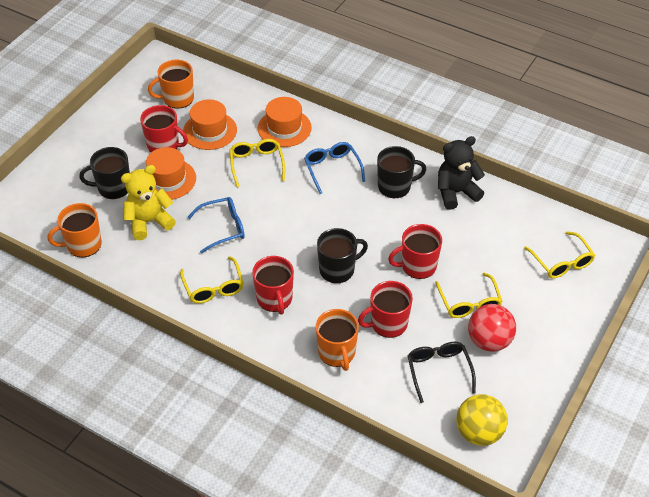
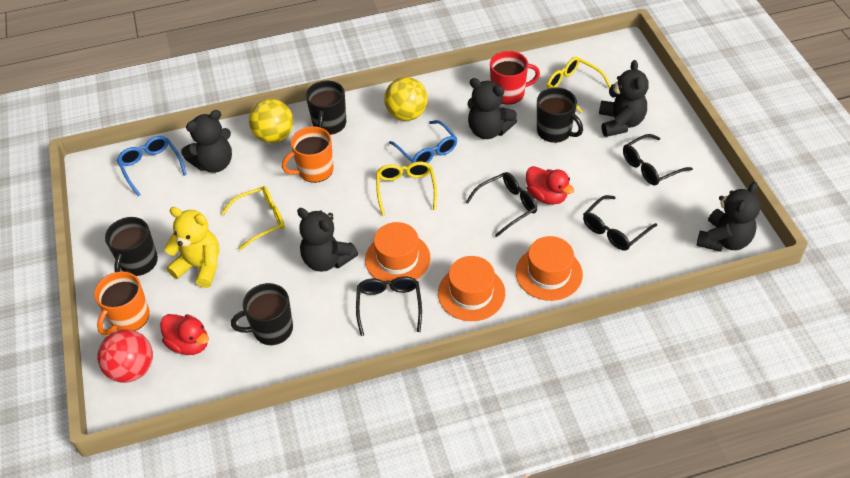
black glasses: [407,342,476,403] = 1 -> [356,276,422,336] [466,172,537,237] [583,195,657,250] [623,134,693,185] = 4
black mug: [80,147,130,199] [317,228,368,283] [377,146,427,198] = 3 -> [105,217,158,276] [231,283,293,345] [306,81,346,135] [537,87,583,143] = 4
black teddy bear: [438,136,485,210] = 1 -> [181,110,232,173] [297,208,358,272] [467,78,517,139] [599,60,649,137] [696,182,761,252] = 5
orange mug: [48,203,102,257] [148,60,194,109] [316,309,359,371] = 3 -> [94,271,150,335] [282,126,334,183] = 2
red duck: none = 0 -> [160,314,209,355] [526,166,574,205] = 2
red mug: [140,105,188,152] [252,256,294,315] [358,281,413,338] [388,224,442,279] = 4 -> [490,51,540,105] = 1
yellow ball: [456,394,508,446] = 1 -> [249,99,293,143] [384,77,428,121] = 2
yellow glasses: [180,256,244,304] [229,139,285,187] [435,273,502,318] [524,231,595,279] = 4 -> [222,186,285,250] [376,162,437,216] [547,57,611,113] = 3

